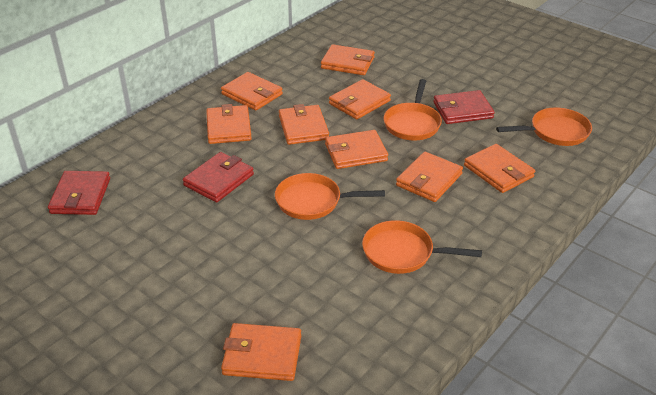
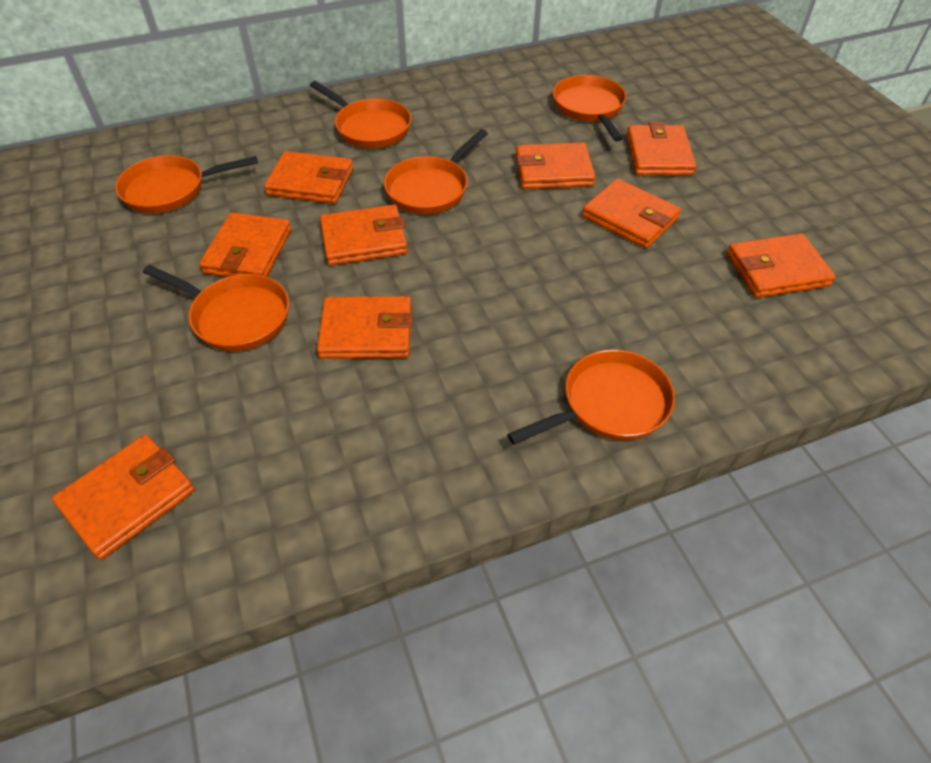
orange pan: [275,173,385,220] [362,220,482,274] [384,79,442,140] [496,107,592,146] = 4 -> [115,155,258,213] [143,265,289,351] [310,81,411,148] [384,129,488,214] [507,349,675,445] [553,75,626,142] = 6
red wallet: [48,171,110,215] [183,152,254,202] [433,90,495,124] = 3 -> none = 0

